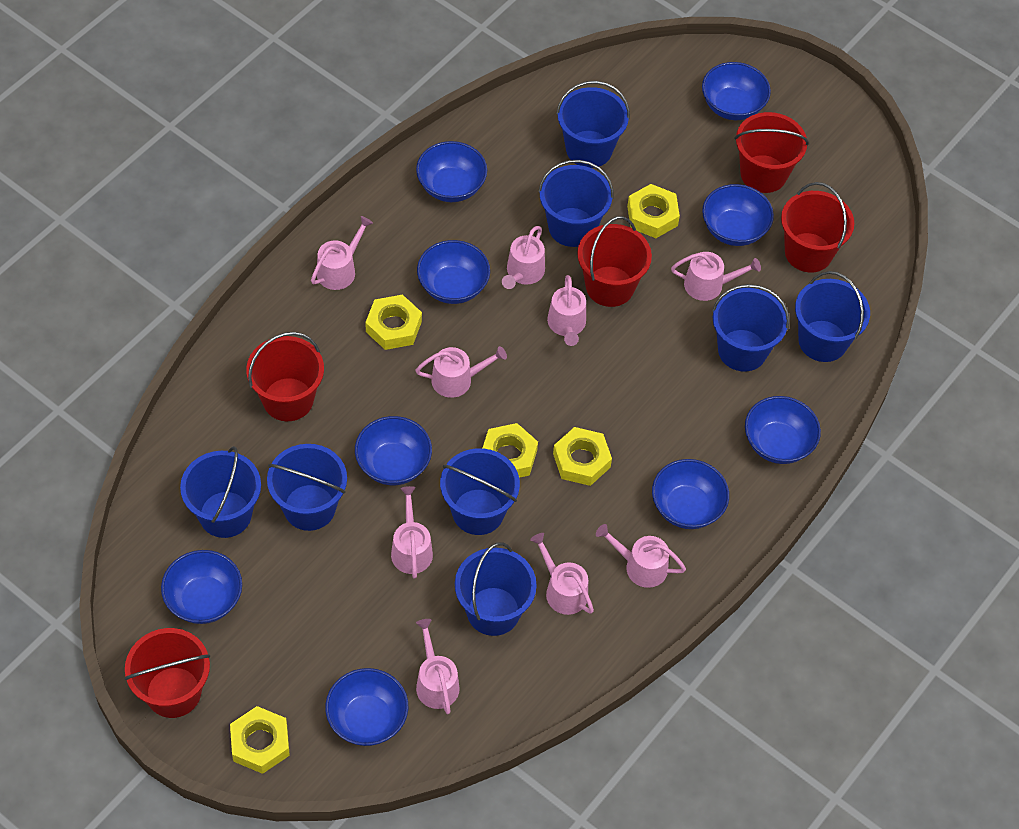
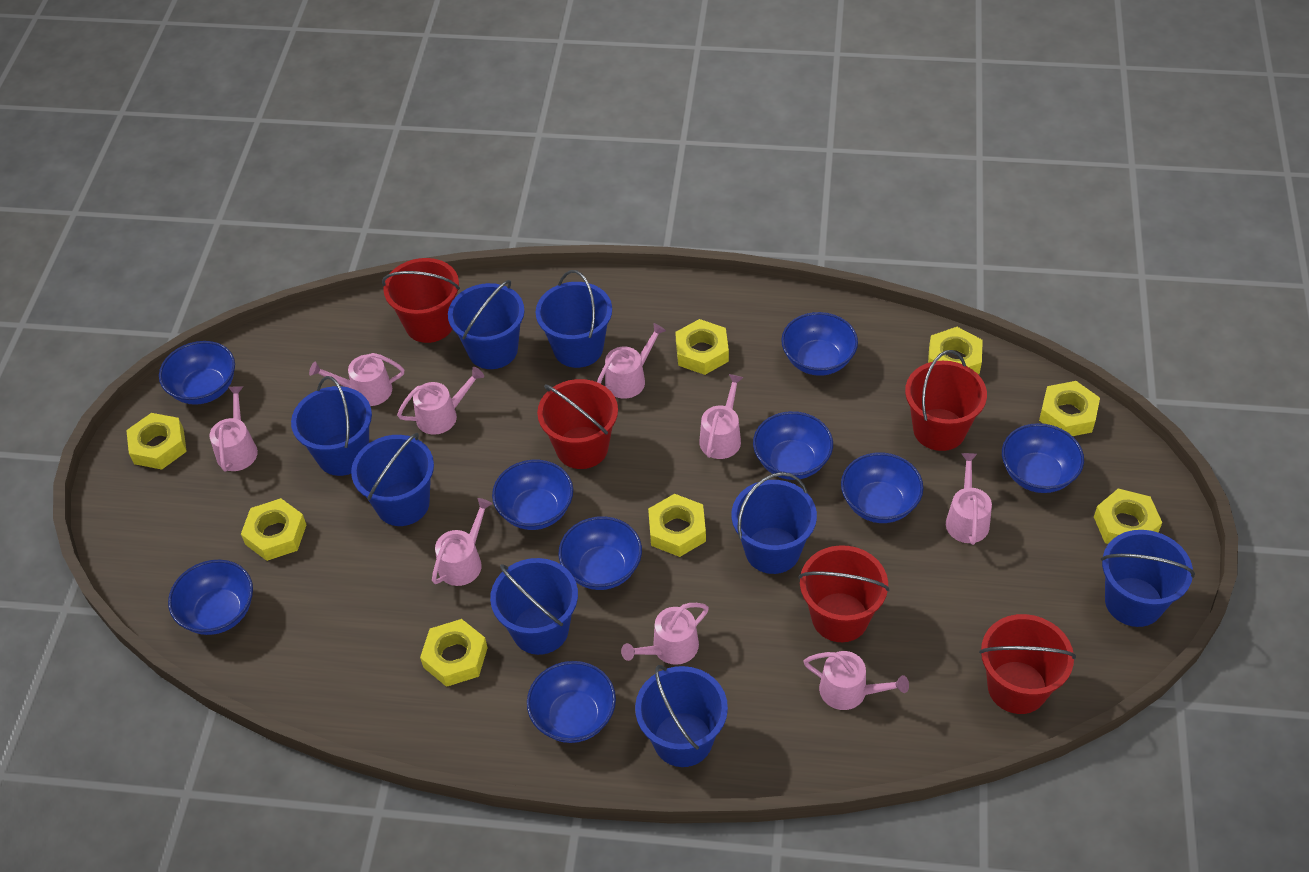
yellow nut: [230,706,290,774] [365,295,422,350] [483,423,538,478] [553,427,612,486] [627,184,680,238] = 5 -> [126,413,187,470] [241,498,307,561] [420,619,488,687] [648,494,706,557] [675,319,729,375] [928,327,983,374] [1039,381,1100,436] [1094,488,1162,544] = 8

